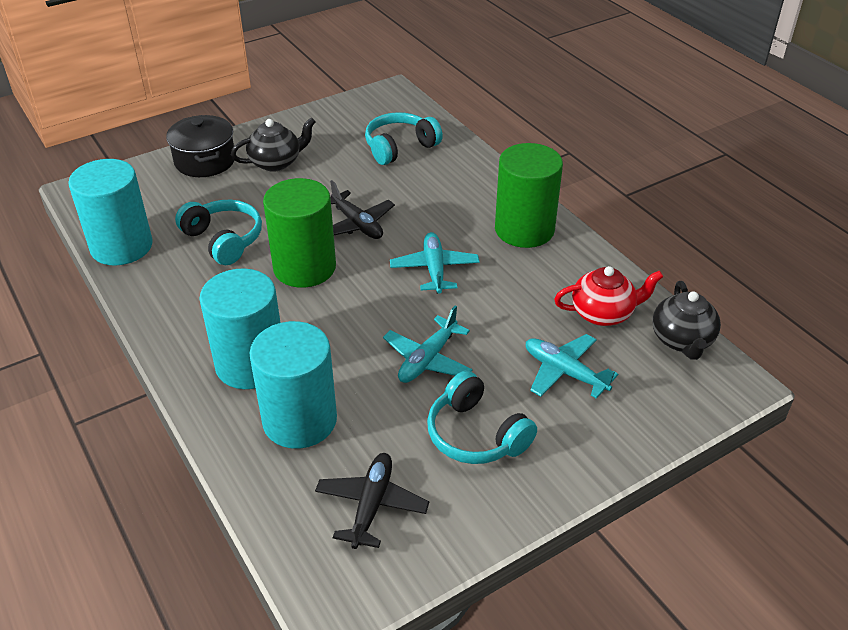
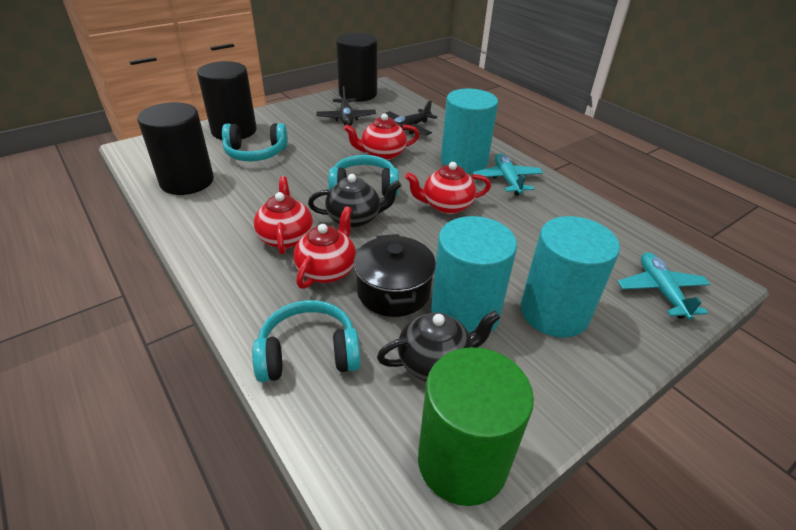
black cylinder: none = 0 -> [137,102,214,195] [197,61,257,140] [336,33,377,102] = 3
green cylinder: [263,178,336,288] [495,143,563,248] = 2 -> [418,347,534,506] = 1
red teapot: [554,266,663,326] = 1 -> [254,176,313,254] [293,206,356,289] [344,113,419,160] [405,162,491,214] = 4
turquoise plane: [383,306,472,383] [390,232,480,294] [526,334,618,399] = 3 -> [473,153,543,196] [617,252,710,320] = 2

